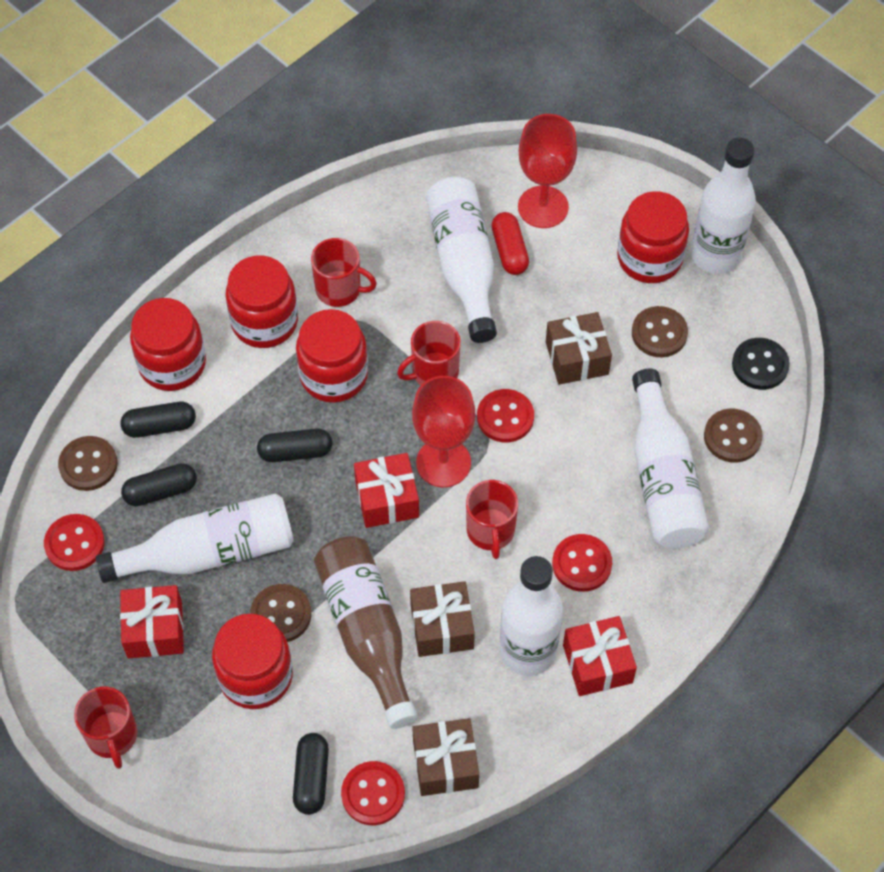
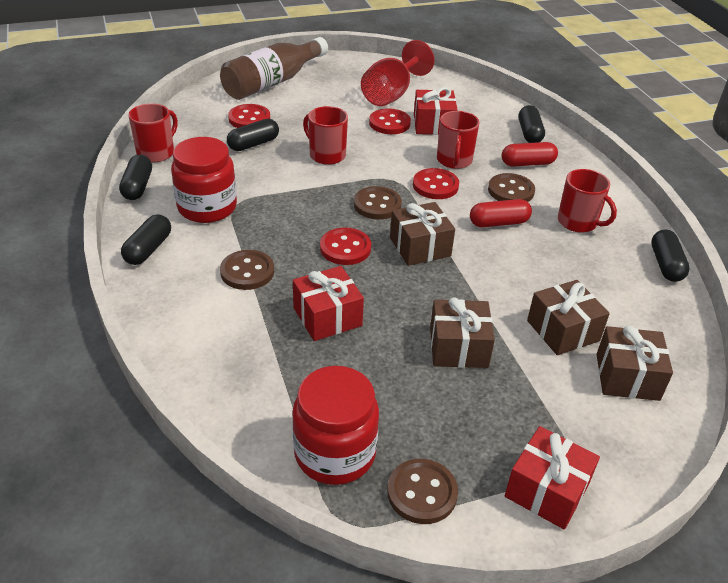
black button: [732,338,790,390] = 1 -> none = 0
black capsule: [121,402,196,438] [121,463,197,506] [257,428,332,462] [293,733,329,815] = 4 -> [119,155,152,200] [121,214,171,265] [227,119,279,151] [519,105,545,143] [651,229,690,282] = 5
brown gift: [410,581,475,657] [412,718,479,796] [546,312,612,385] = 3 -> [390,202,455,266] [430,297,495,368] [527,280,610,355] [596,326,673,401] = 4
red capsule: [492,212,529,275] = 1 -> [470,199,532,227] [502,142,558,167] = 2
red goblet: [412,376,475,487] [518,114,577,228] = 2 -> [361,40,435,106] = 1
red jar: [130,298,206,391] [212,614,293,709] [226,256,298,348] [296,309,368,403] [617,191,689,283] = 5 -> [171,137,237,223] [292,366,379,485] = 2
white bottle: [96,493,294,583] [426,177,497,343] [500,556,563,676] [632,369,709,549] [691,138,756,274] = 5 -> none = 0

